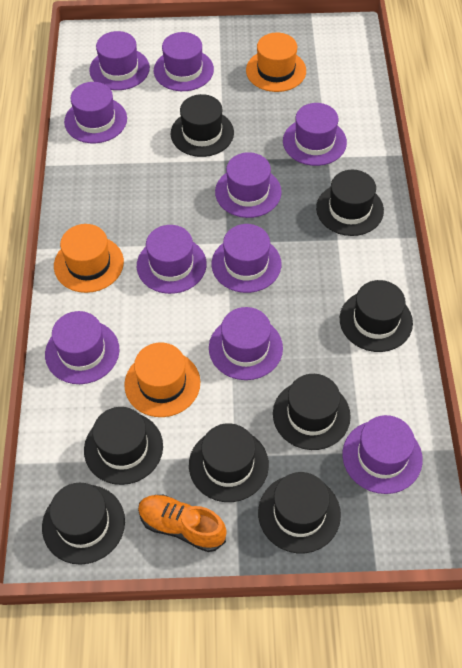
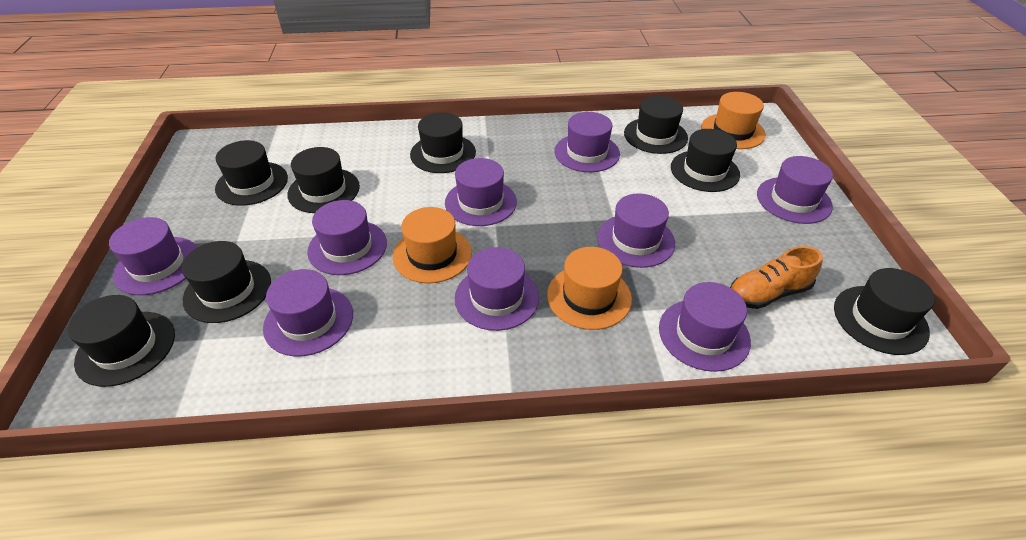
purple hat: [45,311,119,384] [64,82,127,143] [89,31,150,90] [137,225,207,294] [154,32,214,91] [209,307,283,380] [212,224,281,293] [215,152,282,218] [283,103,347,166] [342,415,423,494] = 10 -> [109,217,198,295] [263,269,353,356] [307,200,387,275] [445,158,517,226] [454,247,539,331] [554,112,620,172] [597,194,675,268] [659,282,751,372] [757,156,833,224] = 9

